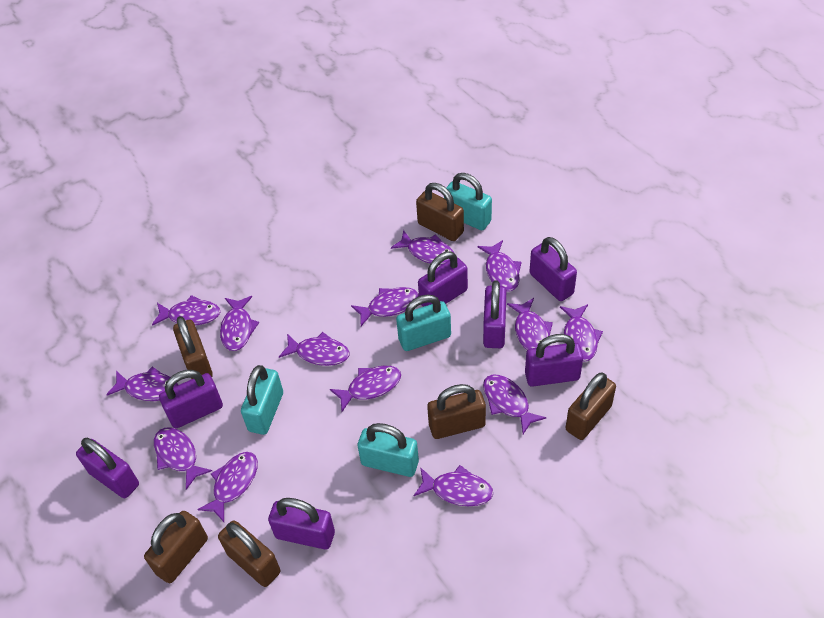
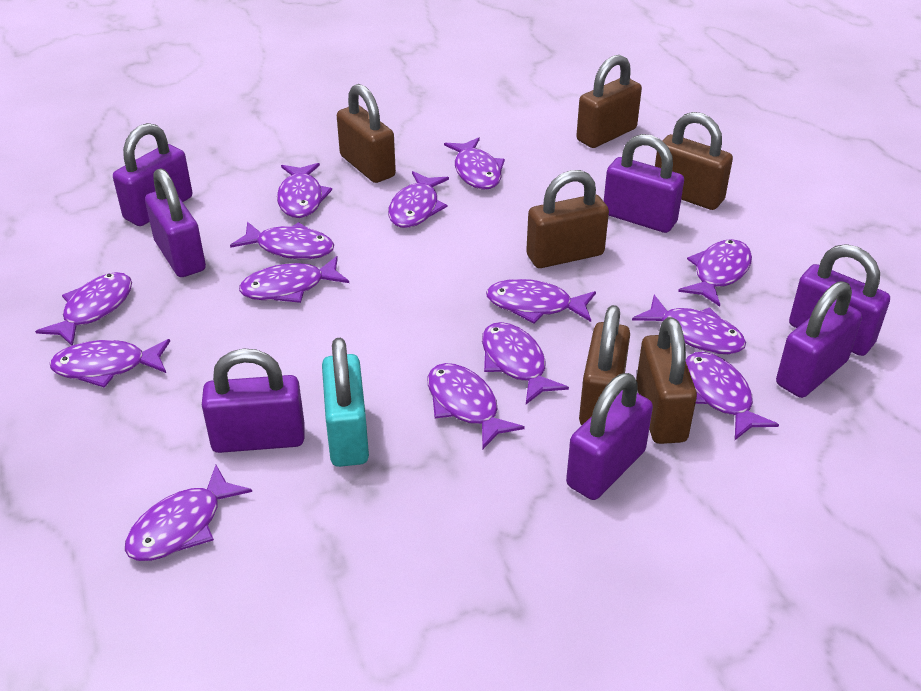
turquoise padlock: [241,365,283,435] [358,423,419,477] [396,294,451,351] [444,173,492,230] = 4 -> [322,338,369,467] = 1

